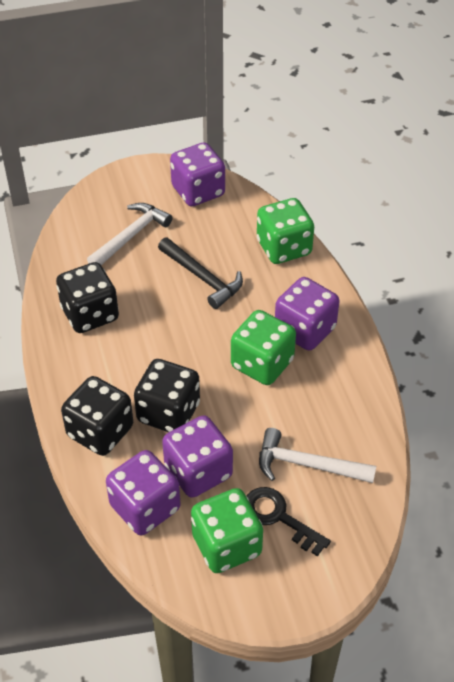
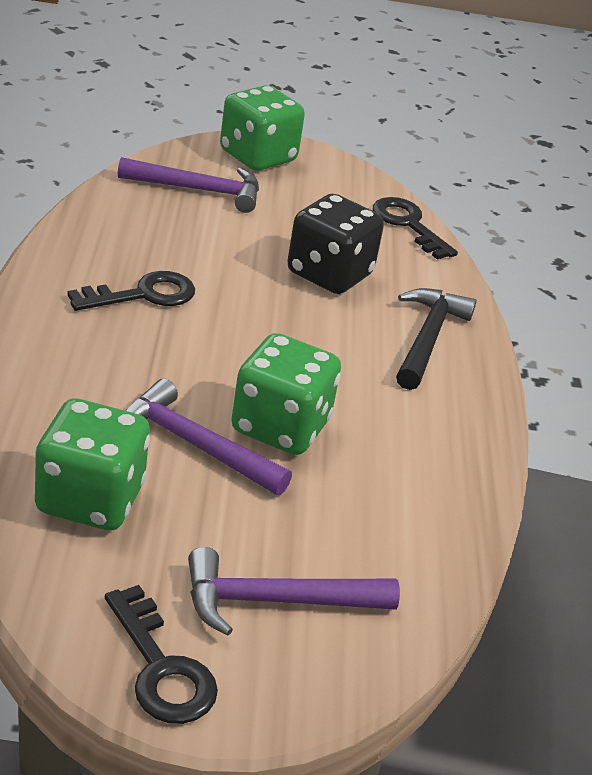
black dice: [56,262,119,333] [61,376,133,456] [134,359,200,432] = 3 -> [287,194,384,294] = 1
black key: [246,487,331,557] = 1 -> [68,271,195,311] [105,585,218,724] [373,197,458,259] = 3
purple dice: [106,450,180,535] [162,415,233,498] [170,142,225,206] [275,277,340,351] = 4 -> none = 0
purple hammer: none = 0 -> [118,157,259,213] [126,378,292,495] [188,547,400,636] = 3
white hammer: [87,203,173,265] [259,428,376,483] = 2 -> none = 0

